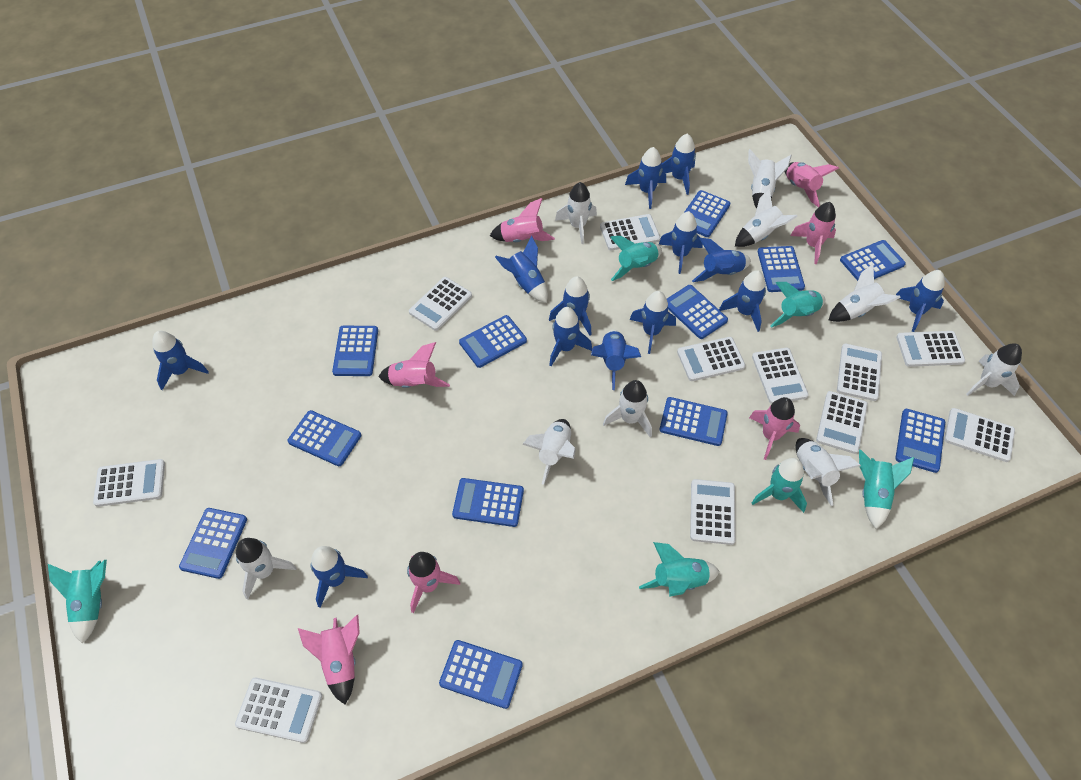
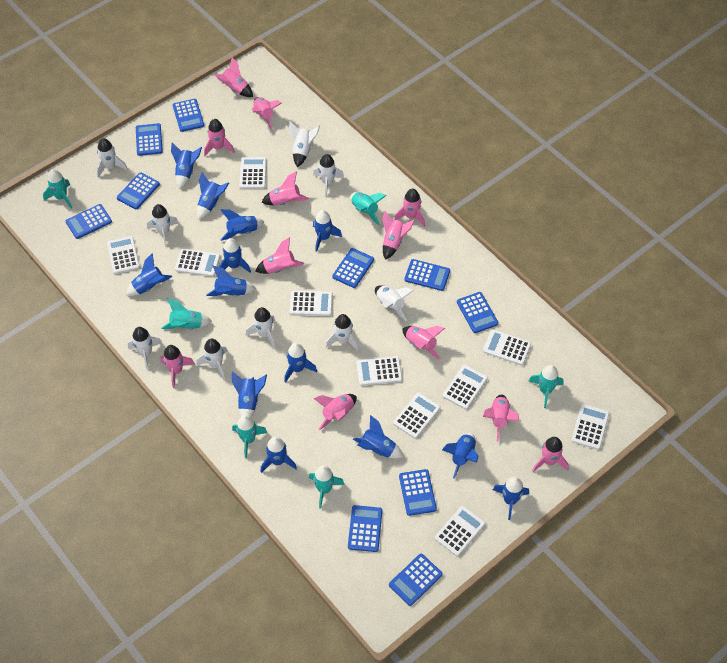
blue calculator: [179,508,247,579] [287,410,361,466] [332,326,378,376] [439,640,523,709] [452,478,524,527] [459,315,527,368] [659,397,728,446] [667,285,728,339] [684,190,730,237] [758,246,805,292] [840,240,906,281] [895,409,945,473] = 12 -> [66,204,112,239] [117,172,160,209] [136,123,163,156] [173,99,204,132] [332,248,374,288] [348,505,382,552] [389,554,443,606] [399,469,437,516] [404,259,450,291] [457,292,498,333] = 10
pink rocket: [298,615,360,704] [378,342,450,388] [407,552,460,613] [490,198,555,242] [749,397,800,460] [785,162,839,208] [790,202,836,264] = 7 -> [160,345,195,388] [204,119,235,156] [214,57,253,97] [252,97,282,131] [256,237,304,274] [262,171,309,205] [313,394,357,430] [382,211,415,260] [394,188,425,227] [403,326,445,360] [483,395,519,442] [532,437,569,472] = 12
white calculator: [93,459,165,507] [235,677,322,743] [409,277,472,331] [600,214,660,251] [677,337,746,381] [690,479,736,545] [752,348,809,404] [816,391,868,454] [837,344,882,401] [896,331,965,367] [944,408,1015,462] = 11 -> [107,236,140,274] [175,249,220,277] [240,157,267,189] [290,291,333,316] [357,356,402,386] [393,393,441,439] [435,506,486,557] [443,365,488,410] [483,329,531,366] [571,404,610,450] = 10

